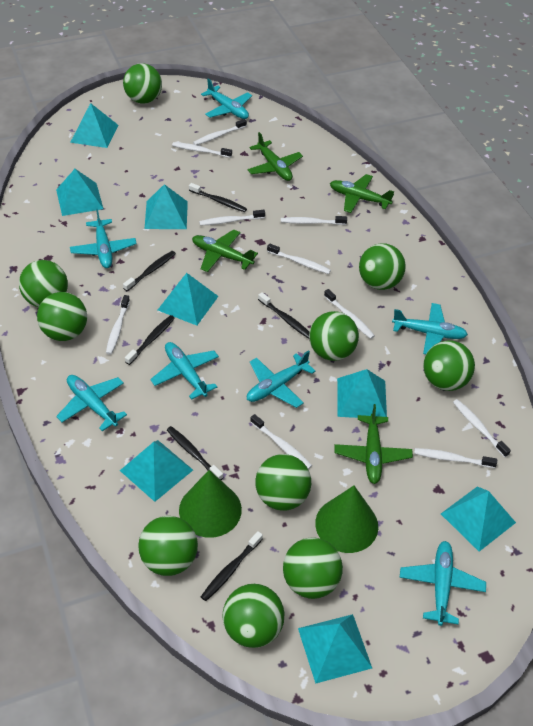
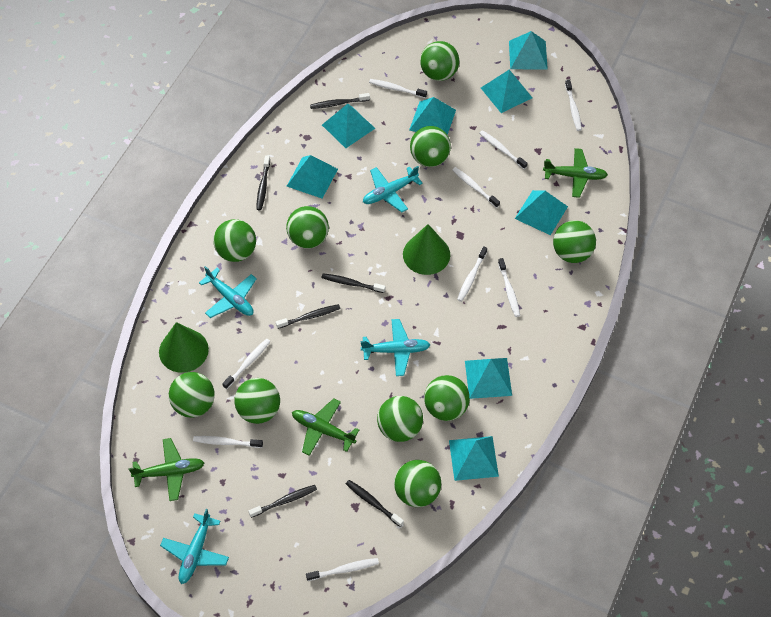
green plane: [192,229,258,272] [247,132,303,181] [330,174,394,213] [335,404,413,484] = 4 -> [128,438,204,501] [292,398,359,456] [543,148,608,198] = 3
turquoise plane: [56,375,127,431] [70,209,137,268] [150,342,219,400] [201,79,252,119] [247,350,316,408] [392,303,468,354] [400,541,486,626] = 7 -> [160,509,229,584] [199,266,257,318] [360,319,430,376] [363,166,423,212] = 4
white toothbrush: [106,295,130,355] [172,142,232,158] [193,119,247,145] [199,210,265,226] [250,414,312,469] [267,243,331,274] [281,216,347,225] [324,289,375,339] [414,448,497,468] [453,399,511,458] = 10 -> [193,436,263,448] [222,339,271,389] [306,558,379,581] [369,79,427,98] [453,167,500,208] [457,246,487,302] [479,130,528,169] [498,258,520,317] [565,79,582,131] = 9

